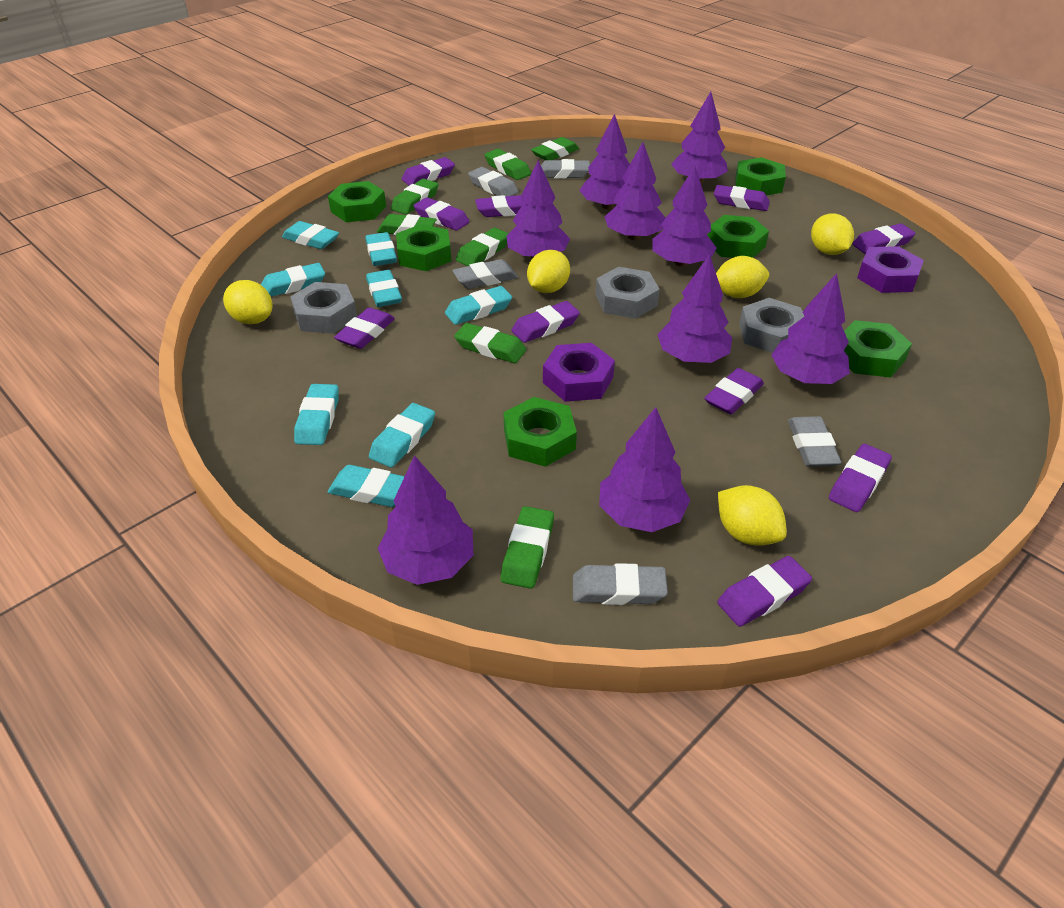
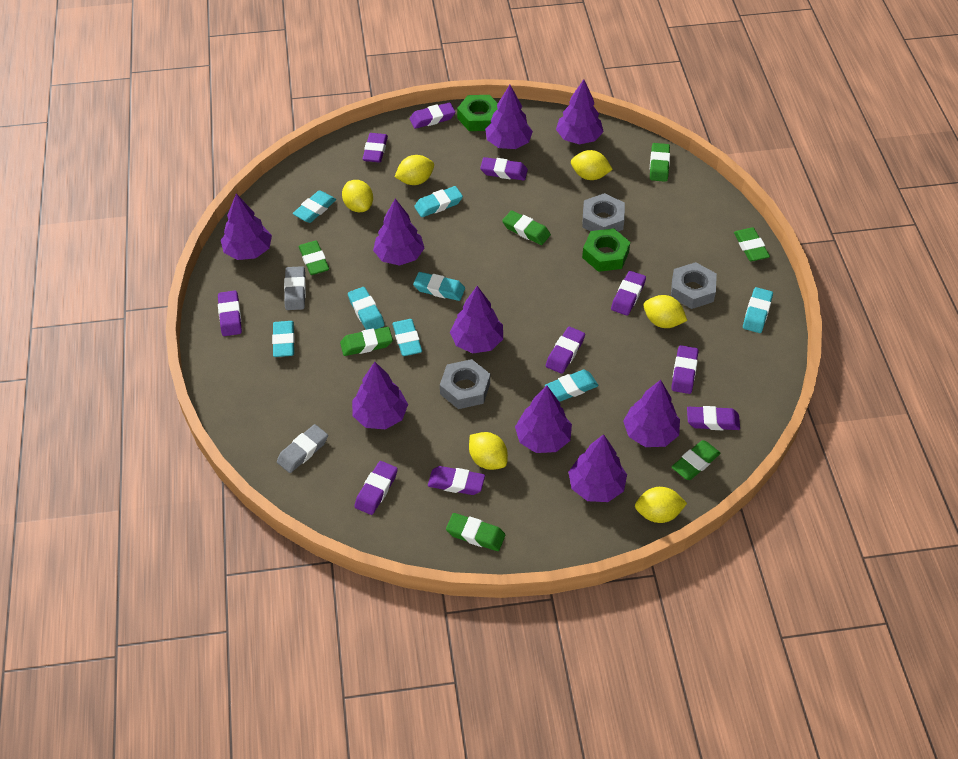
green nut: [328,181,386,222] [396,224,451,271] [503,397,577,467] [707,215,769,258] [735,157,786,196] [844,320,912,378] = 6 -> [457,95,498,131] [582,228,630,272] = 2
grey eraser: [452,259,518,289] [468,167,518,196] [541,159,590,179] [573,563,668,605] [788,416,841,467] = 5 -> [277,424,328,473] [284,266,306,310] = 2
purple nut: [543,343,615,402] [857,246,924,293] = 2 -> none = 0
yellow lemon: [223,280,272,324] [527,250,570,293] [716,256,769,298] [718,485,787,546] [811,214,854,255] = 5 -> [342,180,373,212] [395,155,434,185] [469,432,508,470] [571,150,613,180] [635,487,687,523] [643,295,687,328] = 6

